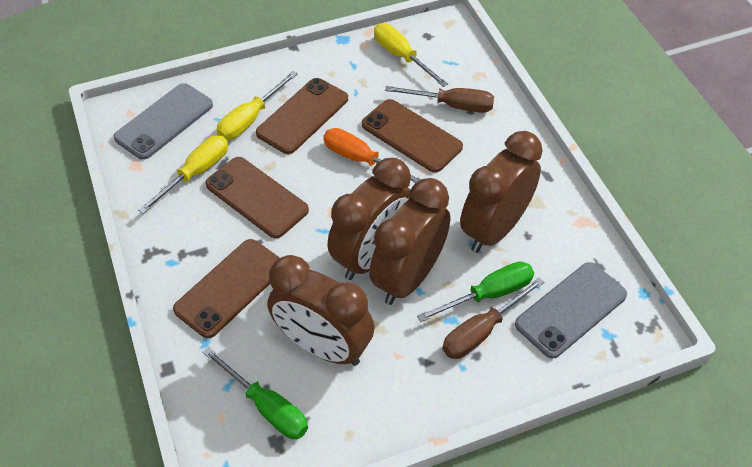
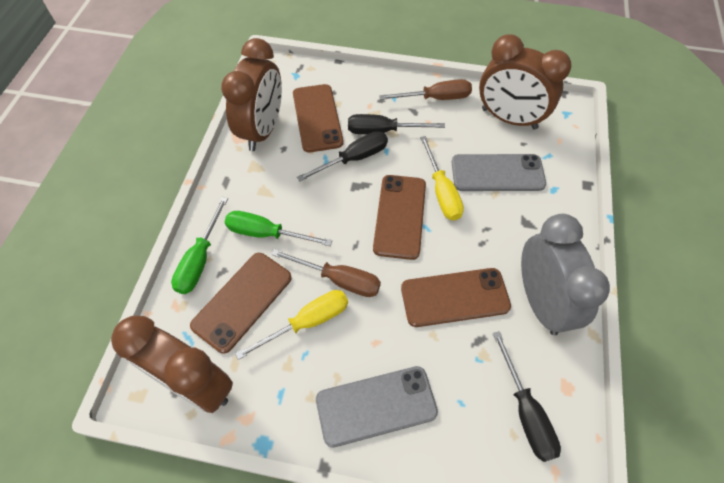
black screwdriver: none = 0 -> [297,131,388,181] [348,114,445,134] [493,331,561,462] = 3
brown clock: [267,255,375,366] [327,158,412,280] [369,178,450,305] [460,131,543,253] = 4 -> [111,316,233,413] [221,38,282,151] [479,34,572,129] = 3
grey clock: none = 0 -> [521,214,610,335] = 1
orange screwdriver: [323,128,421,183] = 1 -> none = 0
yellow screwdriver: [138,135,228,214] [216,71,298,140] [374,23,448,87] = 3 -> [235,290,348,360] [420,136,464,220] = 2

